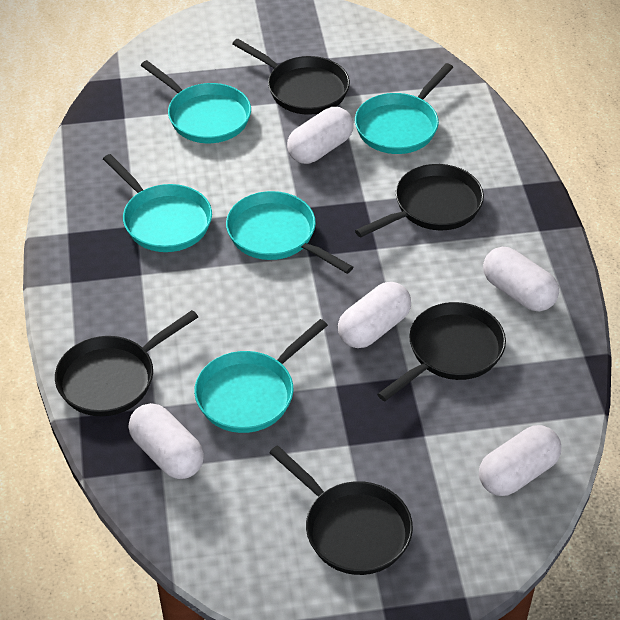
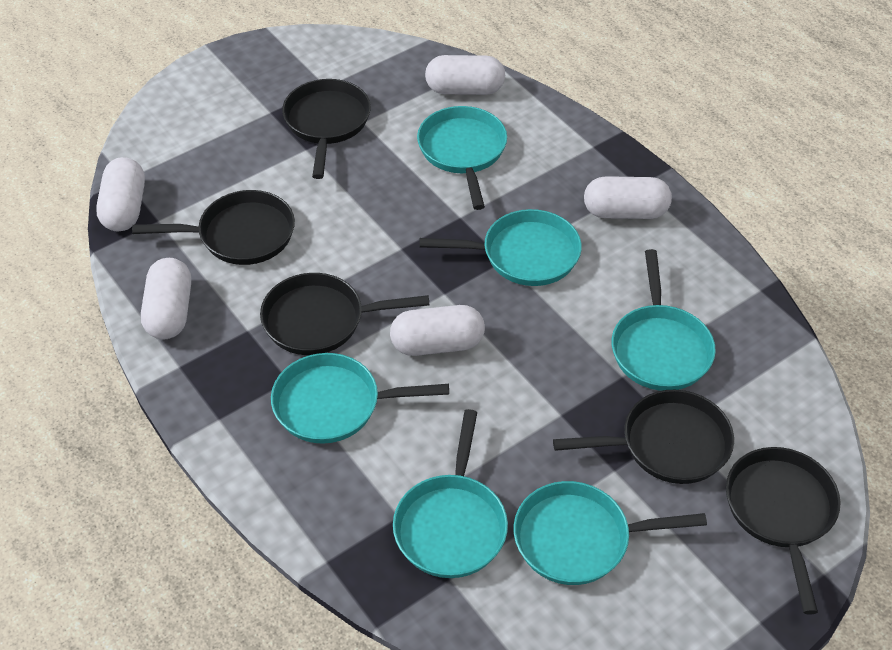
turquoise pan: [103,154,212,252] [140,60,251,143] [194,319,328,433] [226,191,353,274] [355,63,453,154] = 5 -> [271,353,449,444] [393,409,508,578] [417,106,507,210] [419,209,582,286] [514,481,707,585] [612,249,716,391] = 6

